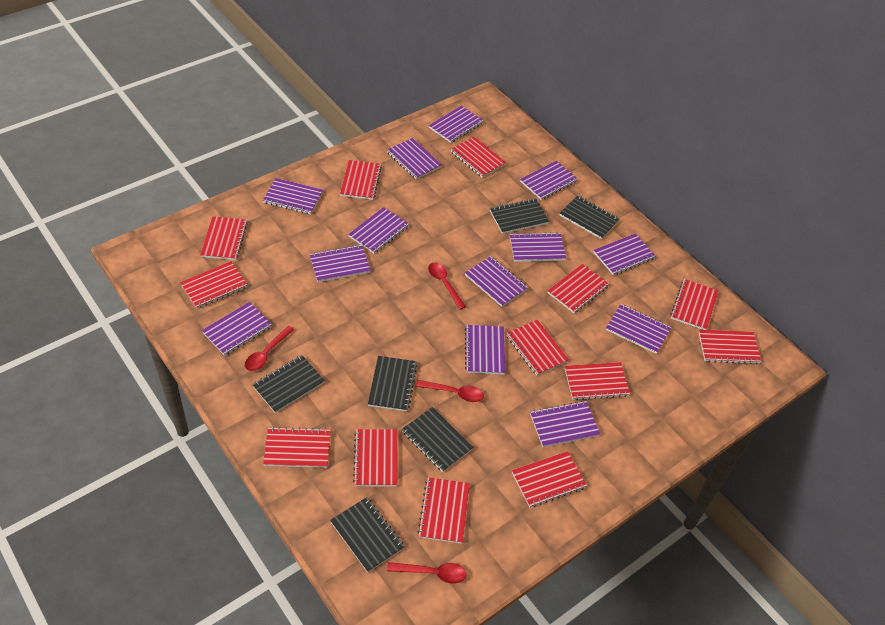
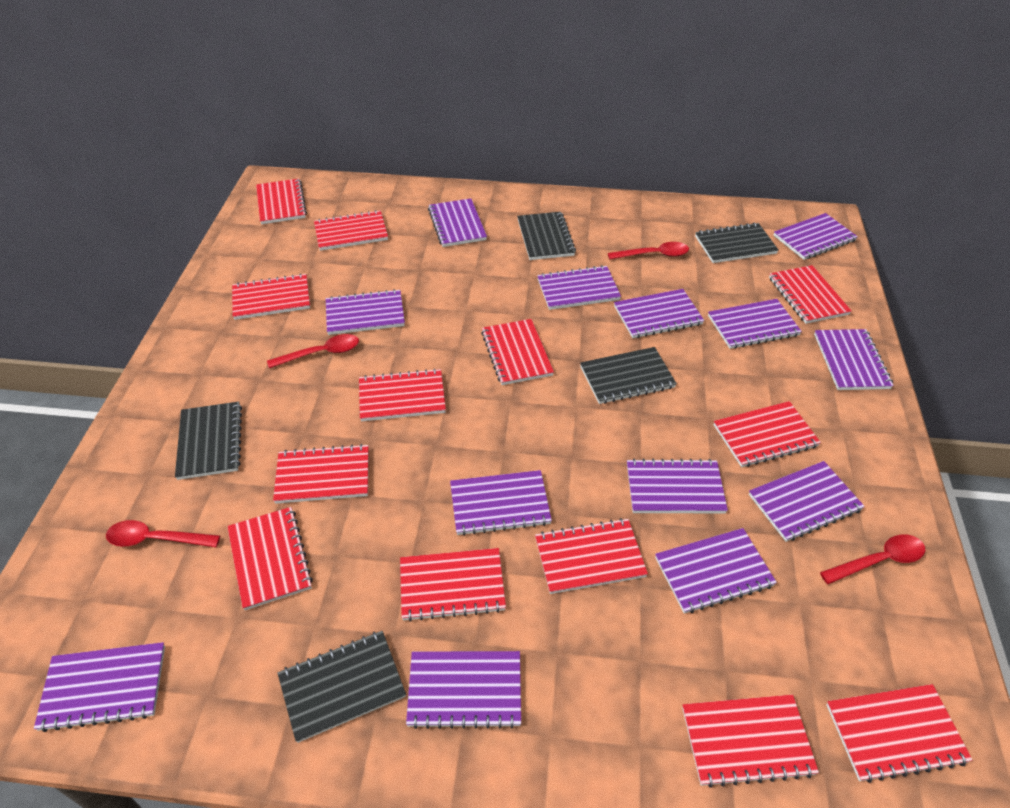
black notebook: [252,355,325,413] [330,497,405,573] [368,356,417,412] [402,407,474,472] [490,198,549,234] [559,195,620,239] = 6 -> [175,402,242,480] [277,631,406,743] [517,212,576,260] [580,347,677,404] [695,223,779,263] = 5

